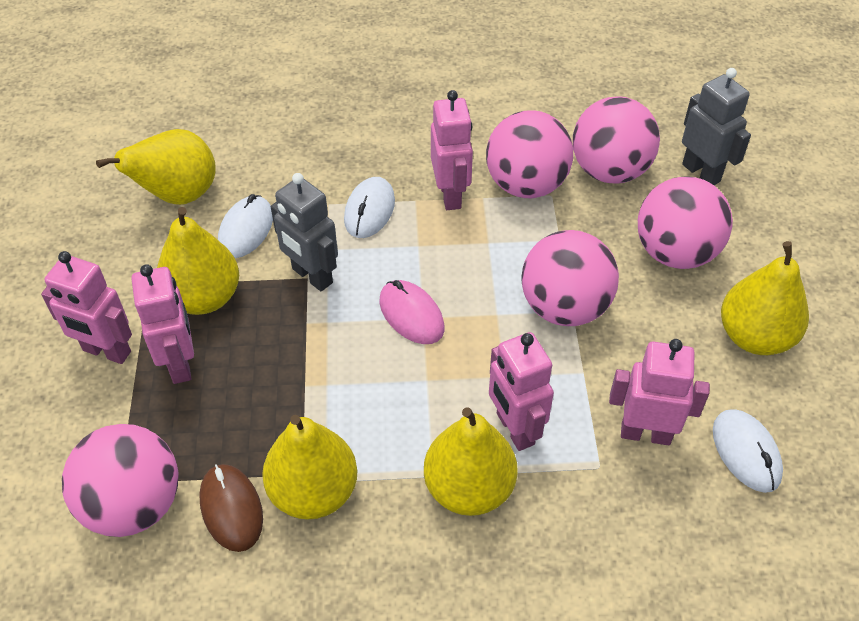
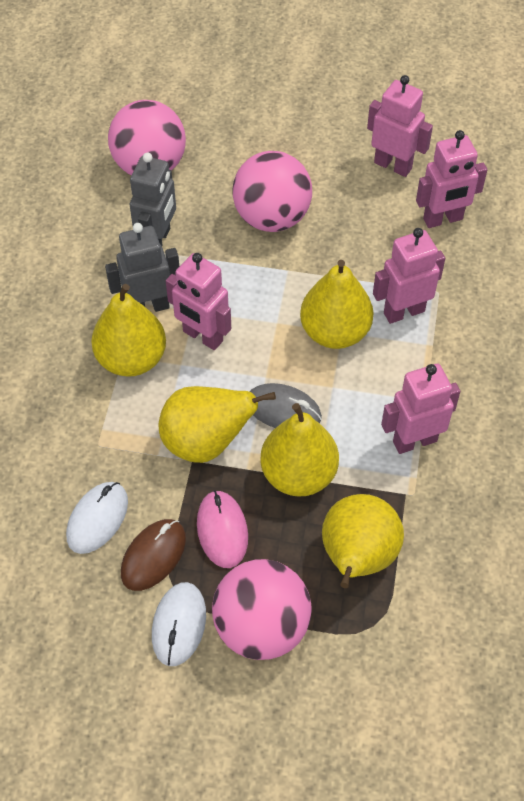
grey mouse: none = 0 -> [249,383,322,428] = 1
pink ball: [62,424,179,537] [486,110,573,198] [522,230,619,326] [573,96,660,184] [638,176,733,269] = 5 -> [108,100,186,175] [212,559,312,660] [232,151,312,232] = 3
white mouse: [218,194,273,258] [344,177,395,238] [713,409,783,493] = 3 -> [66,482,128,554] [152,582,206,666] = 2

